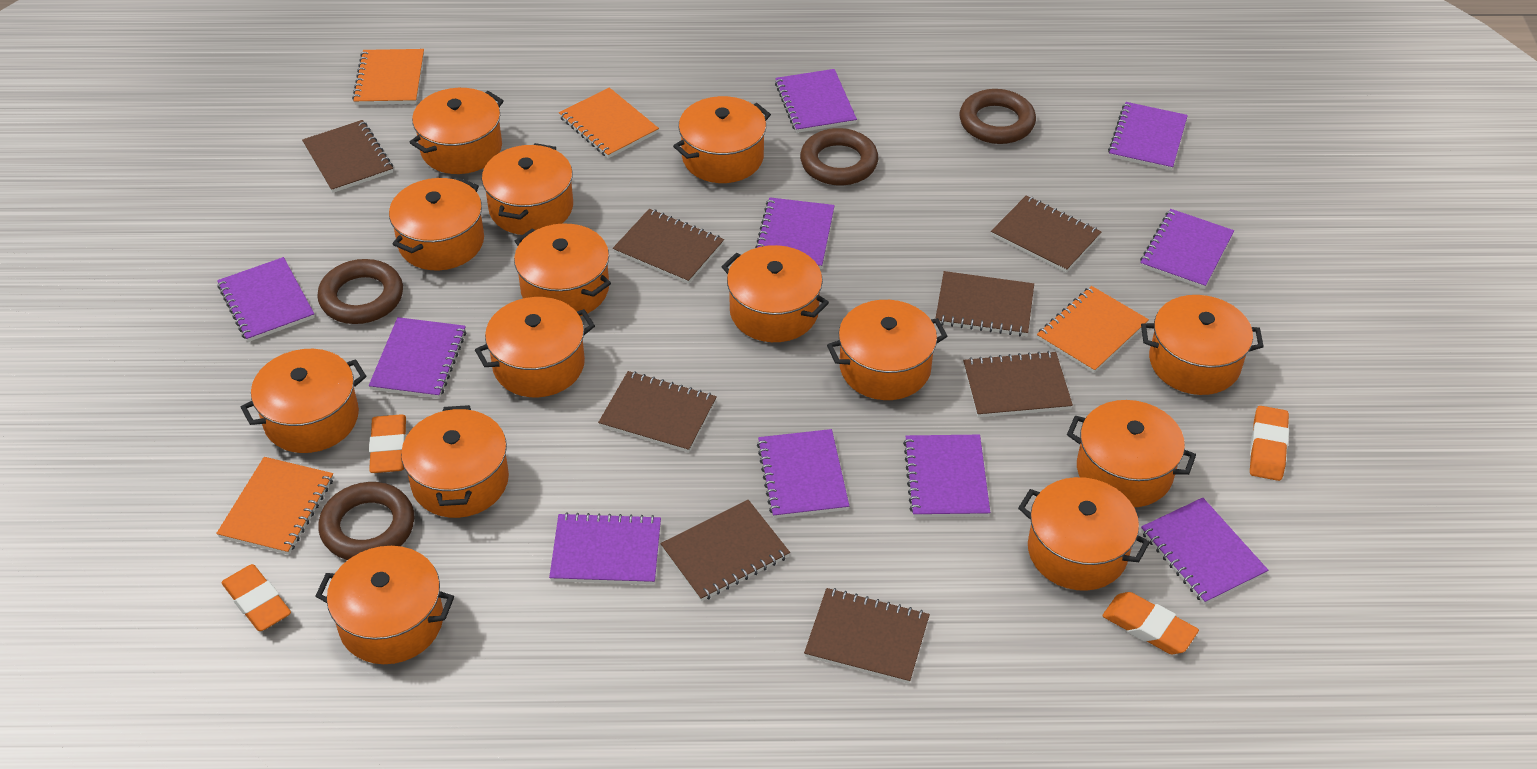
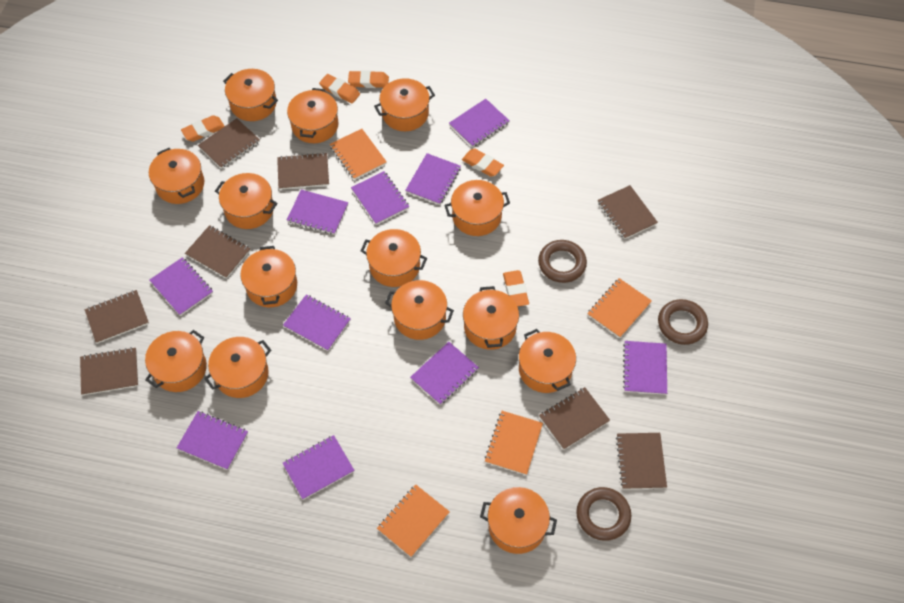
brown ring: [317,259,403,324] [318,482,414,560] [800,128,878,185] [960,89,1036,144] = 4 -> [538,240,587,283] [576,487,631,541] [658,299,708,345] = 3
orange eraser: [222,564,291,631] [369,414,407,473] [1102,592,1199,654] [1250,406,1289,481] = 4 -> [181,115,225,142] [319,74,360,103] [348,70,389,88] [462,148,504,177] [503,270,529,307] = 5

